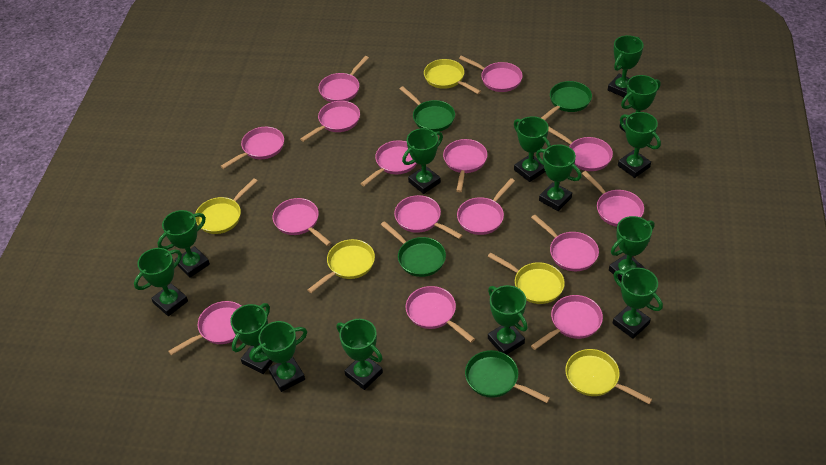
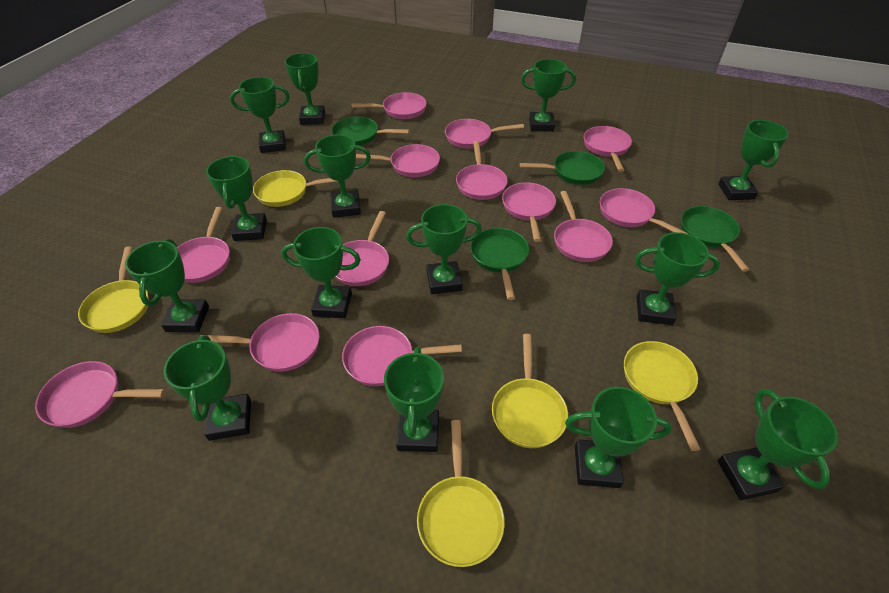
pink pan: [168,301,241,355] [221,127,284,169] [273,198,331,246] [300,101,360,142] [319,56,369,102] [360,140,417,186] [394,195,463,239] [406,286,475,343] [443,139,487,192] [457,178,515,235] [459,56,523,92] [531,215,599,271] [531,295,603,350] [548,127,613,171] [582,171,644,227] = 15 -> [35,361,165,428] [177,207,230,283] [207,313,319,372] [335,211,389,286] [342,326,462,386] [352,92,427,119] [356,144,440,177] [445,119,524,148] [456,141,508,200] [502,182,556,242] [554,191,613,262] [584,126,632,172] [600,188,689,234] = 13

